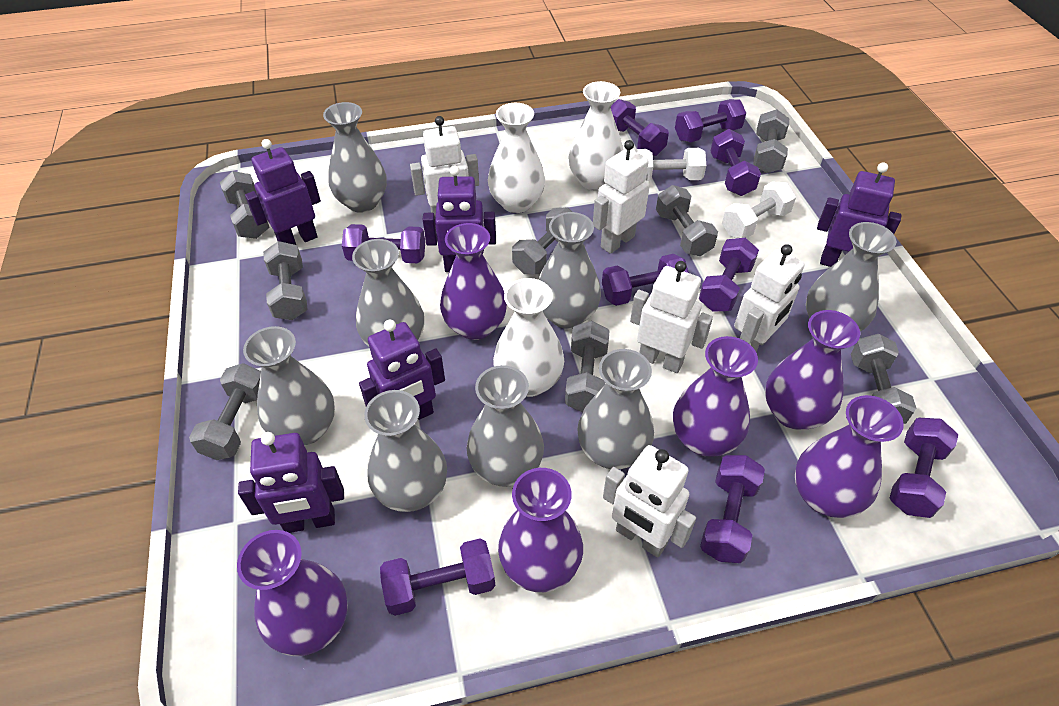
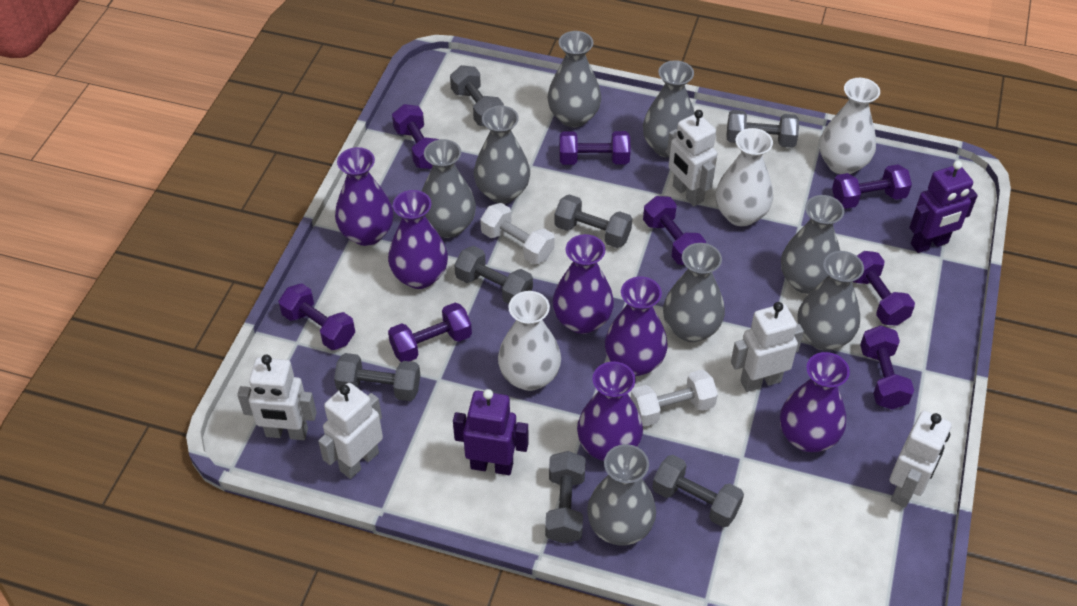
grey dumbbell: [189,363,261,460] [220,171,270,239] [263,241,308,320] [512,207,572,274] [565,321,610,412] [656,185,718,256] [753,109,789,173] [851,334,916,424] = 8 -> [334,353,420,401] [450,65,504,126] [454,246,533,304] [545,451,586,544] [554,194,632,248] [652,455,744,527] [726,110,799,148] = 7
purple dumbbell: [342,224,425,263] [380,539,495,616] [602,254,689,306] [611,99,669,156] [675,99,746,142] [699,238,759,312] [700,455,765,563] [710,129,761,196] [889,418,958,518] = 9 -> [279,283,355,350] [388,303,472,362] [392,104,439,169] [559,131,630,165] [643,196,706,265] [832,164,912,209] [853,251,915,326] [860,326,914,410] = 8
purple robot: [238,432,344,533] [245,139,321,245] [359,320,445,420] [423,165,496,272] [817,162,902,267] = 5 -> [453,389,529,475] [909,161,978,253] = 2

